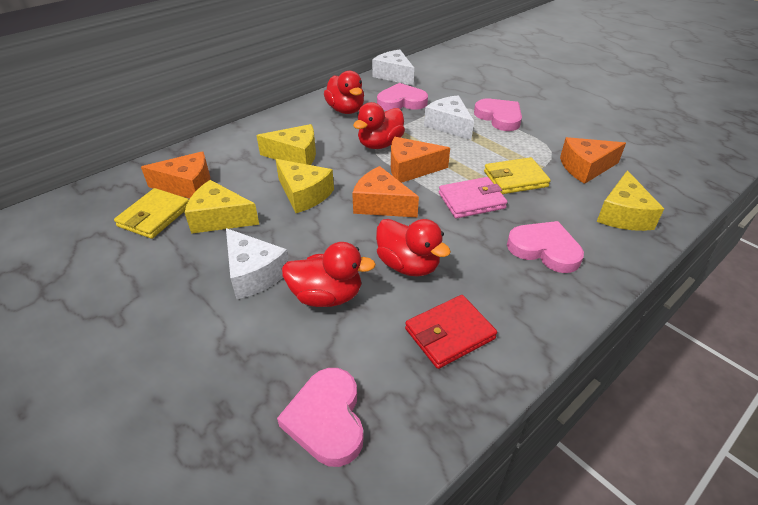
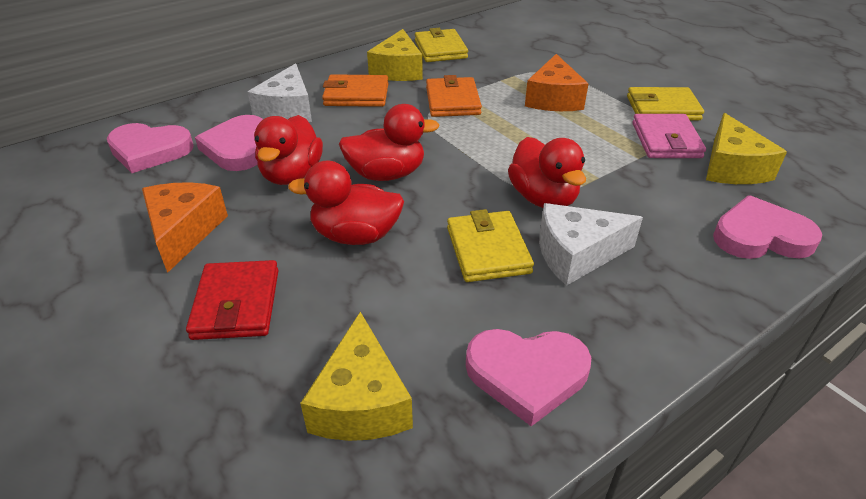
orange cheese: [141,151,210,199] [352,166,419,217] [391,137,450,183] [560,137,626,184] = 4 -> [142,182,228,273] [525,54,589,111] = 2
orange wallet: none = 0 -> [322,74,388,107] [426,75,482,117] = 2
white cheese: [226,228,289,299] [372,50,414,85] [424,95,474,140] = 3 -> [248,63,312,122] [539,203,643,286] = 2
yellow cheese: [185,180,259,234] [256,124,316,165] [275,159,334,213] [597,170,664,231] = 4 -> [300,312,413,441] [367,29,423,81] [706,113,787,184] = 3
yellow wallet: [114,188,189,239] [484,157,551,194] = 2 -> [415,28,468,62] [447,209,534,282] [627,87,704,120] = 3

